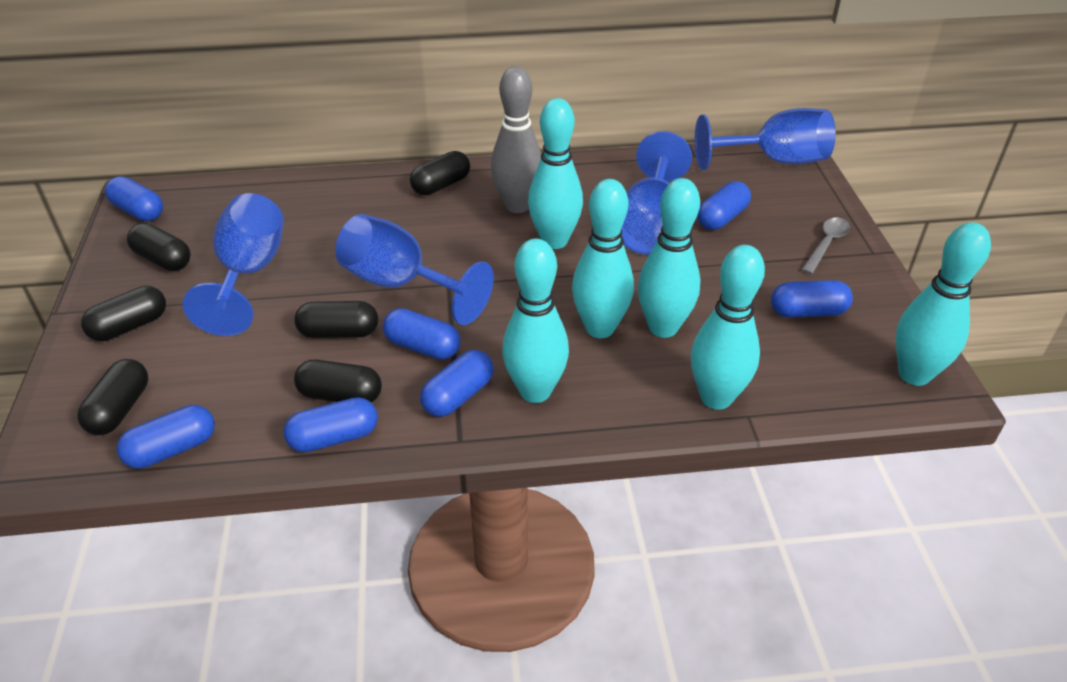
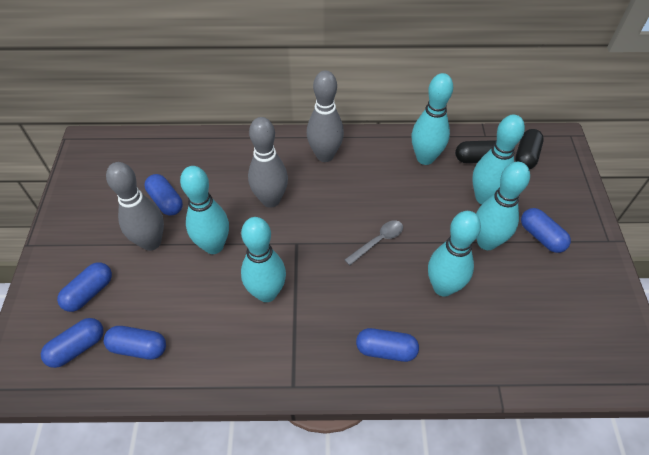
black capsule: [77,359,148,435] [81,286,166,341] [127,223,191,271] [294,301,378,338] [294,360,382,403] [410,151,470,195] = 6 -> [455,140,496,163] [515,129,544,169] = 2
blue capsule: [105,176,163,221] [117,405,215,469] [284,397,378,452] [383,308,460,360] [420,350,494,417] [697,181,751,230] [771,280,853,318] = 7 -> [41,318,104,368] [57,262,112,312] [104,326,166,359] [145,174,183,216] [356,328,419,362] [521,208,571,253] = 6
blue goblet: [183,193,284,336] [335,214,494,325] [621,131,692,254] [695,108,836,170] = 4 -> none = 0
grey bowling pin: [491,66,541,213] = 1 -> [106,162,164,251] [248,117,288,208] [307,70,344,162] = 3

